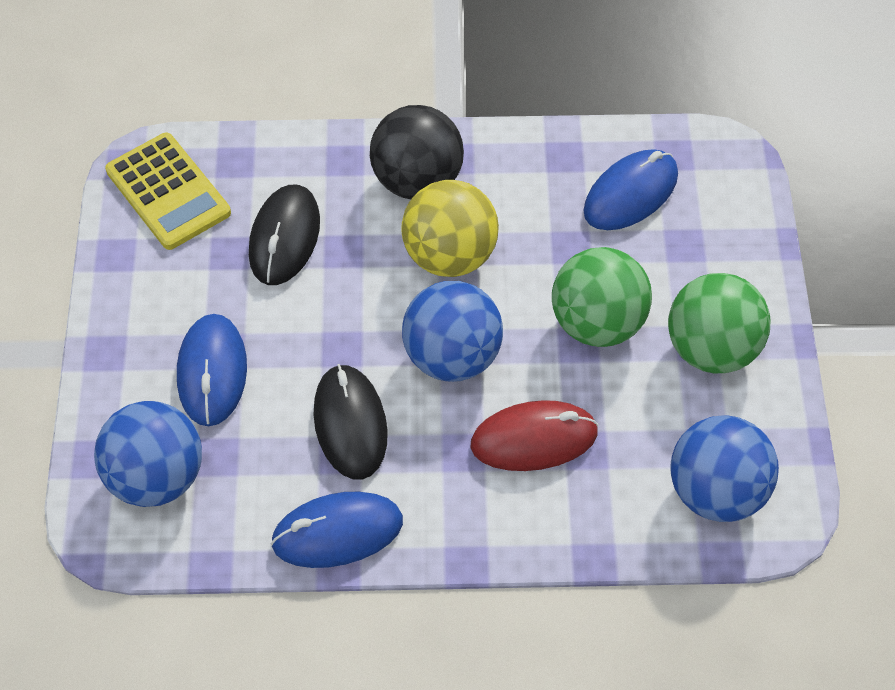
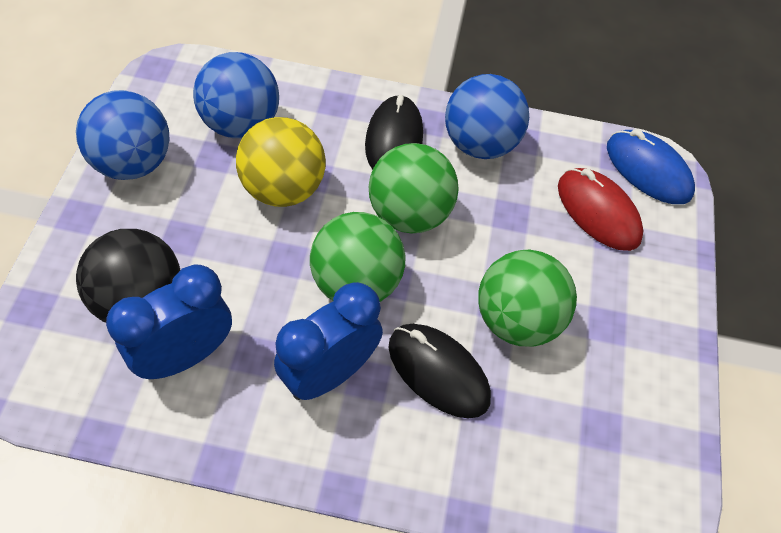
blue clock: none = 0 -> [106,265,232,379] [274,282,383,400] = 2
blue mouse: [177,314,247,426] [271,492,403,568] [583,149,678,230] = 3 -> [607,129,695,204] = 1
green ball: [552,247,652,347] [668,273,770,373] = 2 -> [310,212,405,302] [369,143,459,233] [478,250,577,347] = 3
yellow calculator: [105,133,231,250] = 1 -> none = 0

